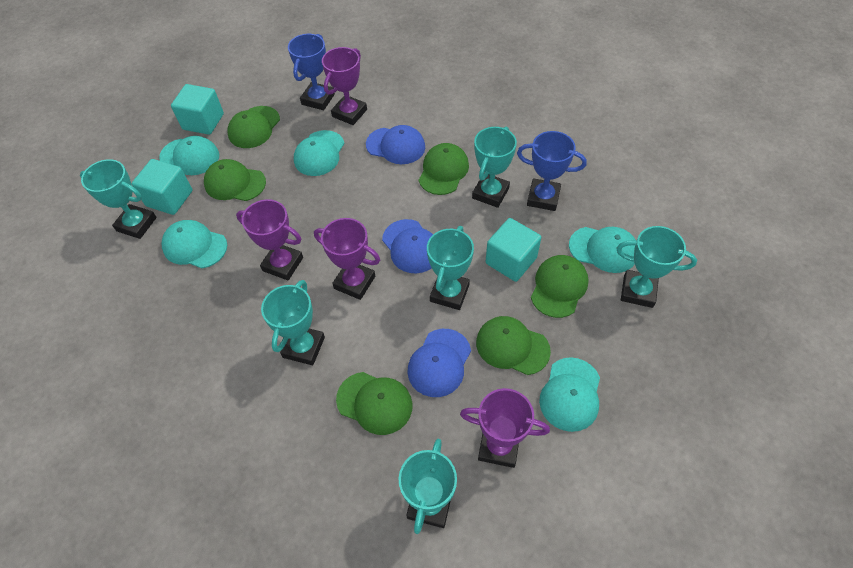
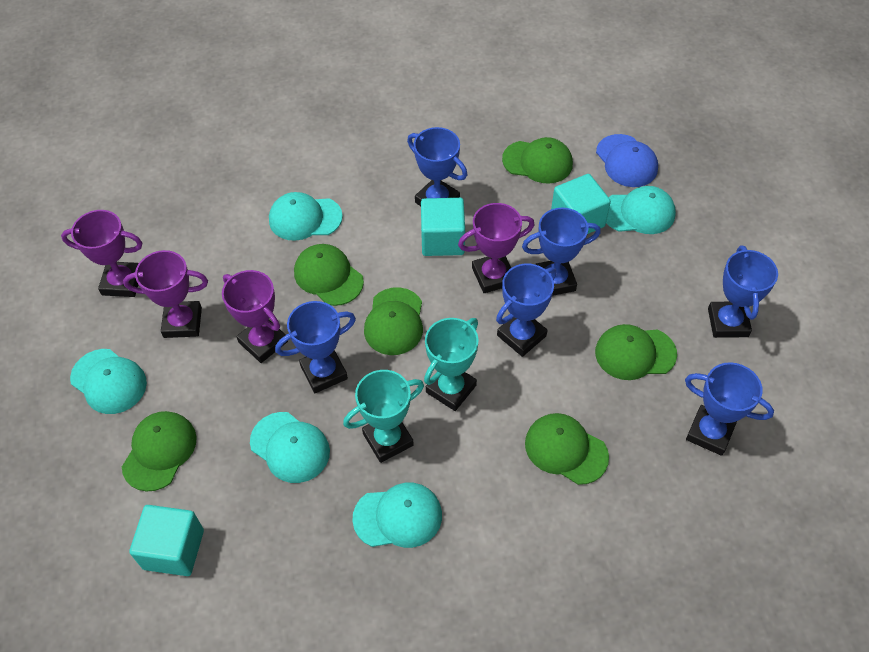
blue cap: [366,125,425,164] [382,219,433,273] [407,329,471,397] = 3 -> [596,134,658,187] = 1
blue trophy: [288,34,335,110] [517,131,587,211] = 2 -> [275,301,356,393] [407,127,467,206] [496,263,556,357] [522,208,601,296] [685,362,774,456] [708,246,778,338] = 6
turquoise trophy: [80,159,157,239] [261,280,325,365] [399,439,457,534] [427,226,474,310] [472,127,517,208] [616,226,697,308] = 6 -> [343,370,424,463] [424,318,479,411] = 2

